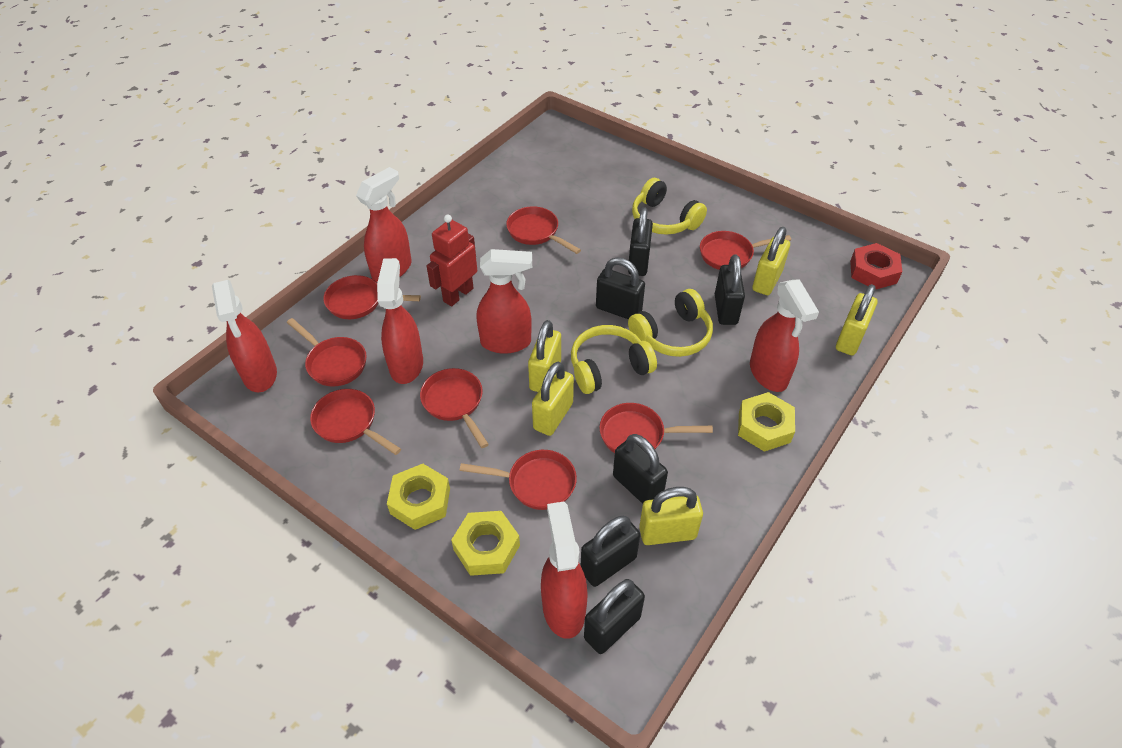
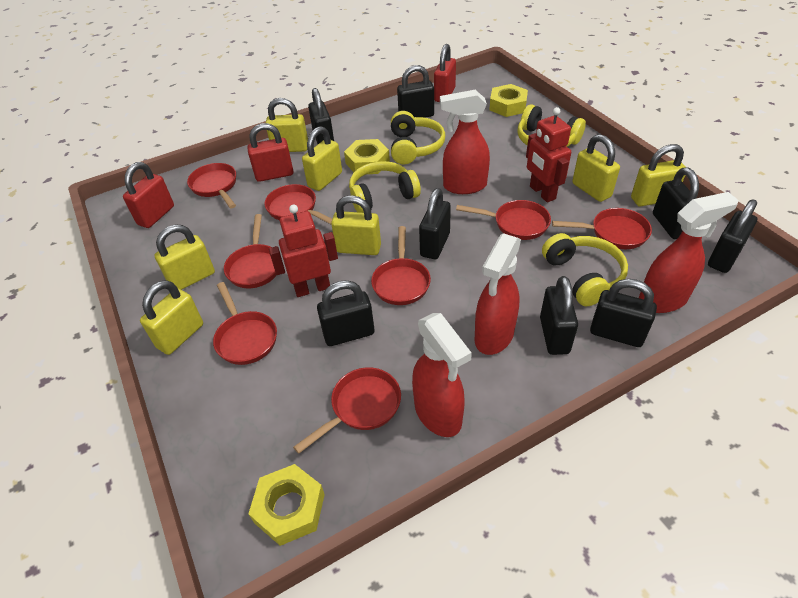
black padlock: [581,515,640,587] [584,579,645,654] [596,257,645,319] [613,434,668,504] [628,207,653,276] [715,254,745,325] = 6 -> [308,88,334,144] [317,280,374,346] [397,65,434,118] [419,188,451,259] [540,276,578,355] [590,279,657,347] [653,167,699,239] [708,199,757,273] = 8
red nut: [850,243,902,289] = 1 -> none = 0
red padlock: none = 0 -> [123,162,174,228] [247,123,294,182] [434,44,456,102] = 3
red robot: [427,215,477,306] = 1 -> [269,204,338,297] [526,107,571,202] = 2
red spray bottle: [212,280,277,393] [356,167,412,282] [377,258,423,384] [476,249,532,354] [541,502,588,639] [750,279,819,392] = 6 -> [412,313,472,437] [440,90,490,194] [475,233,521,355] [639,192,739,313] = 4
yellow headphones: [571,325,657,394] [628,289,713,357] [632,178,707,235] = 3 -> [349,161,421,213] [391,111,445,165] [517,104,586,147] [542,233,628,306] = 4
yellow padlock: [528,320,561,392] [532,362,574,436] [639,487,703,545] [752,227,790,295] [836,284,877,356] = 5 -> [140,280,203,355] [155,224,215,290] [266,98,308,152] [302,126,342,191] [331,195,381,255] [572,134,620,202] [631,144,685,207] = 7

